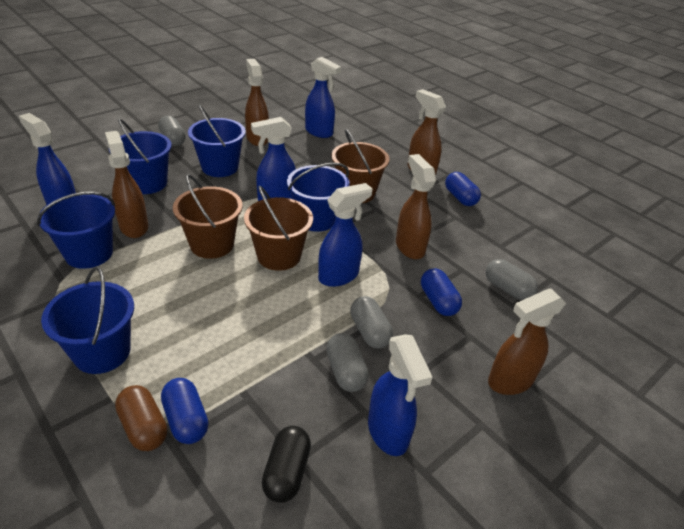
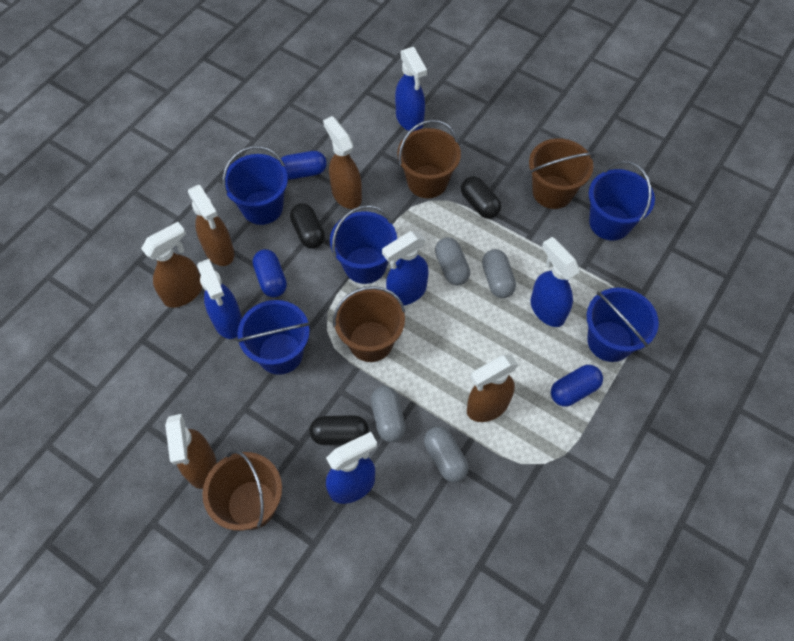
black capsule: [262,426,311,503] = 1 -> [290,203,325,249] [309,415,369,445] [461,176,501,219] = 3
brown bucket: [173,174,243,259] [244,186,313,271] [331,129,390,203] = 3 -> [202,450,282,531] [333,286,405,362] [397,120,461,198] [529,138,594,209] = 4
brown capsule: [115,385,167,451] = 1 -> none = 0

